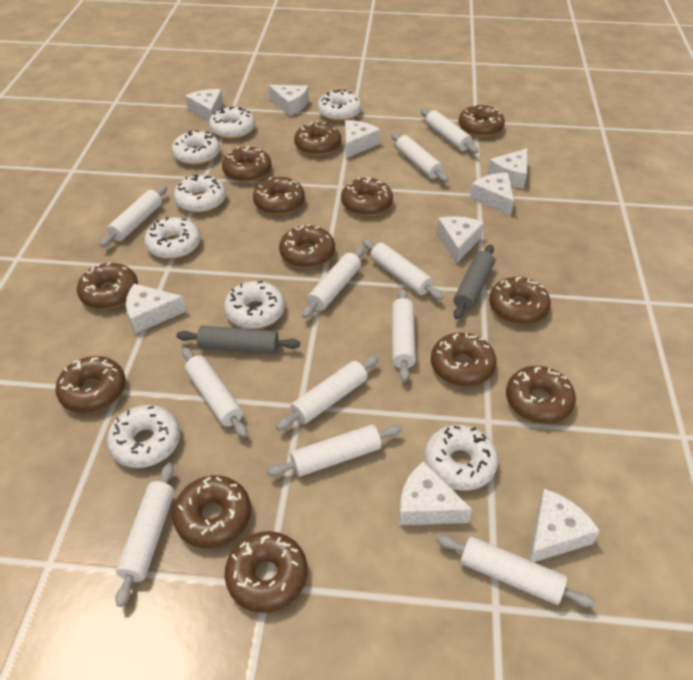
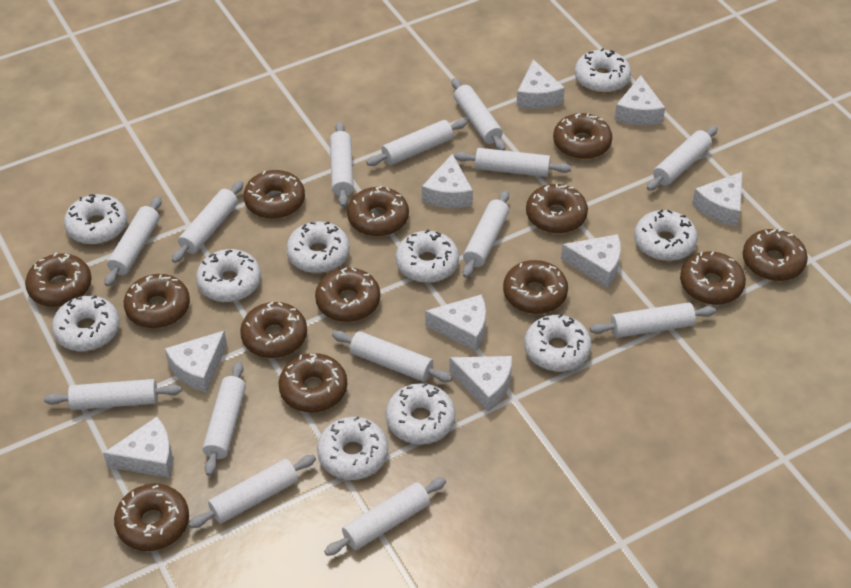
grey rolling pin: [176,326,300,354] [454,245,495,319] = 2 -> none = 0
white donut: [107,405,180,468] [144,217,201,259] [172,130,220,165] [174,175,226,213] [209,106,255,139] [224,281,285,329] [317,90,362,122] [424,425,498,491] = 8 -> [52,295,120,351] [64,194,127,245] [196,249,261,302] [286,221,350,273] [317,416,388,480] [386,383,455,444] [396,229,459,283] [524,314,592,372] [574,48,631,93] [634,210,698,261] = 10
white rolling pin: [100,186,167,247] [115,463,174,607] [182,347,247,437] [267,425,402,477] [276,356,379,431] [302,247,365,318] [362,239,443,300] [391,133,448,182] [392,288,416,382] [421,109,478,154] [436,535,595,607] = 11 -> [44,379,182,410] [105,196,161,286] [172,181,243,263] [189,455,316,528] [202,361,246,476] [324,477,446,556] [330,122,354,207] [332,331,452,382] [366,119,467,166] [452,78,505,150] [454,148,571,177] [463,191,509,278] [590,302,716,338] [647,126,718,191] = 14

